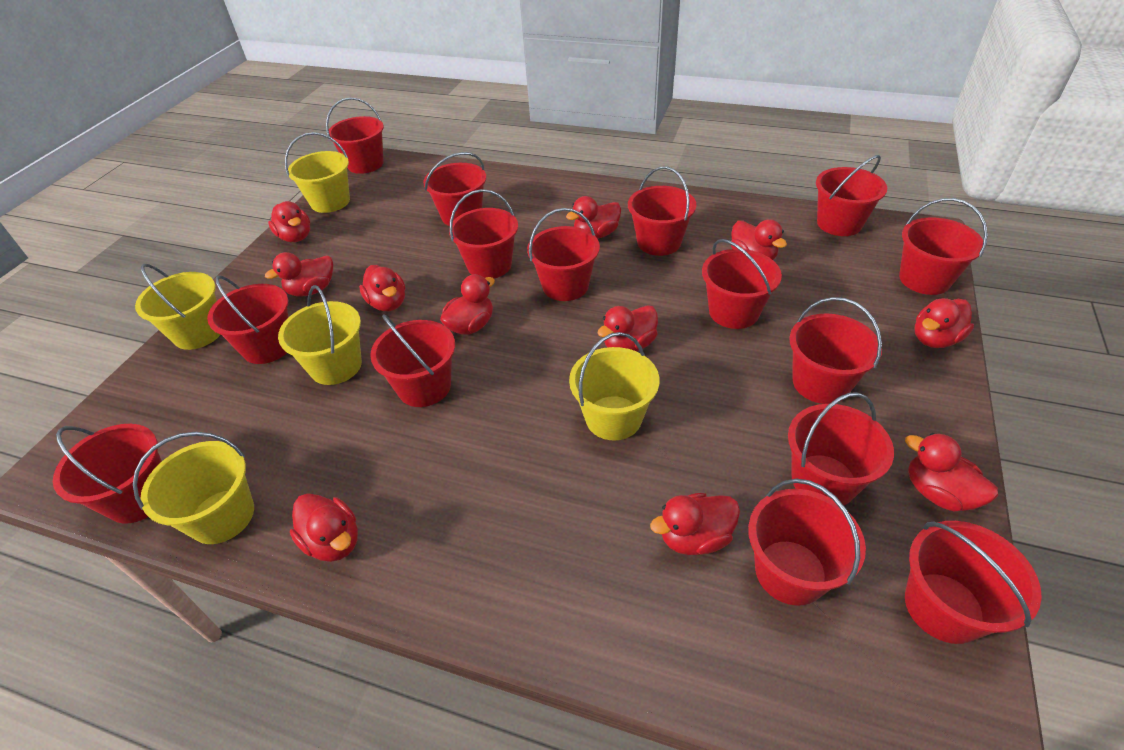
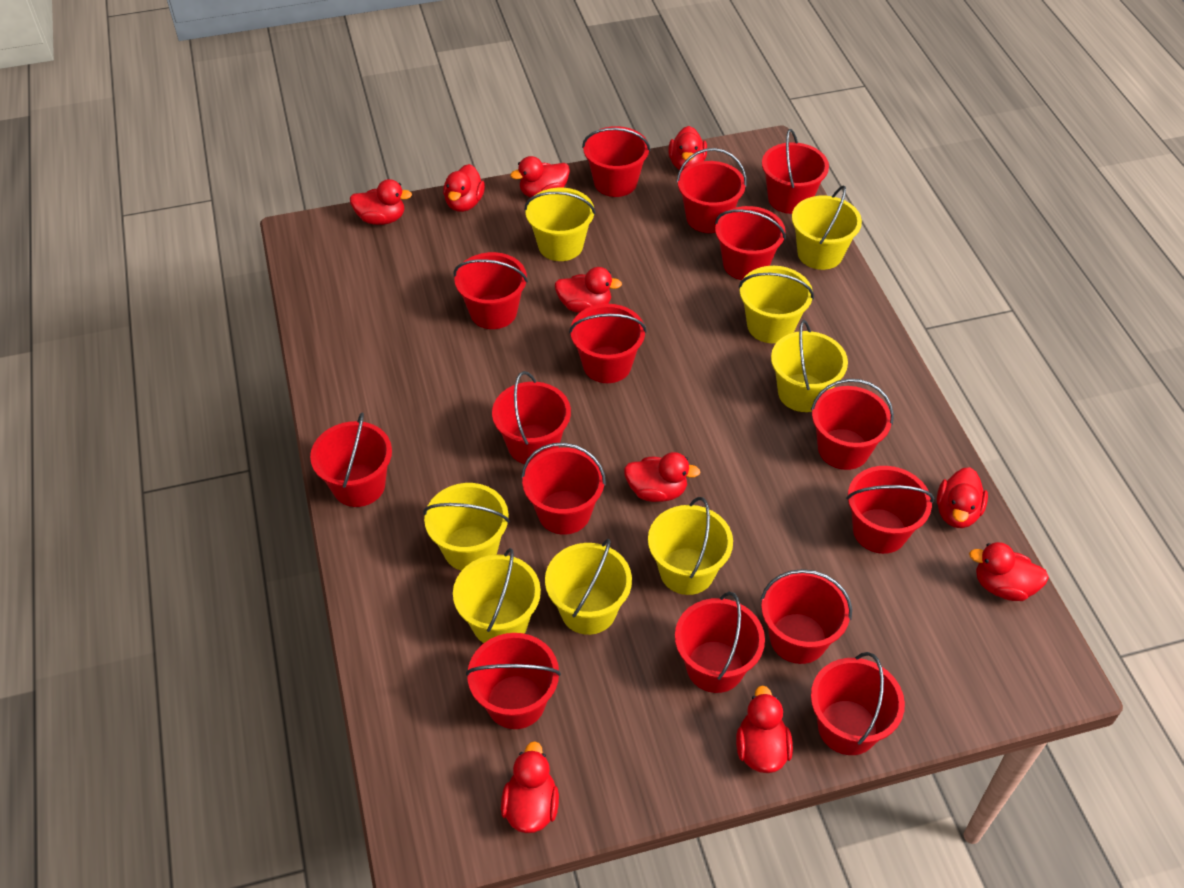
red duck: [265,252,333,297] [268,201,310,242] [290,493,358,562] [359,265,405,311] [440,274,495,335] [566,196,621,239] [598,305,658,351] [650,493,740,555] [731,219,787,260] [905,433,998,512] [914,298,974,348] = 11 -> [350,179,412,225] [443,164,485,212] [501,741,559,833] [510,156,570,198] [555,267,622,313] [624,452,700,502] [668,126,707,171] [736,685,793,773] [937,467,988,528] [969,542,1049,601] = 10
yellow bucket: [133,432,254,544] [135,264,220,350] [278,285,362,385] [285,132,350,213] [569,332,659,440] = 5 -> [423,483,510,571] [453,548,541,643] [524,188,596,261] [545,539,632,635] [648,497,733,595] [739,266,814,343] [771,320,848,412] [792,186,862,270] = 8

